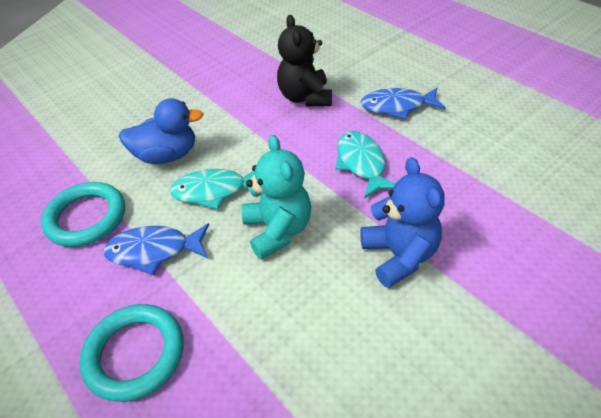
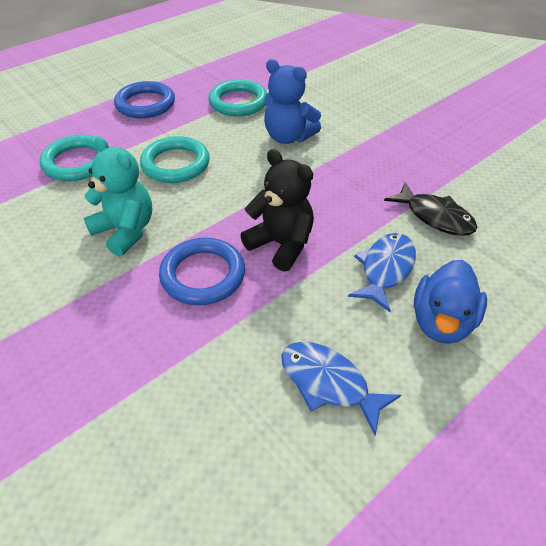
black fish: none = 0 -> [384,182,477,236] = 1
blue ring: none = 0 -> [114,81,175,118] [159,238,245,305] = 2
turquoise fish: [169,169,255,209] [335,131,395,199] = 2 -> none = 0
turquoise ring: [41,182,125,247] [80,304,184,402] = 2 -> [40,135,100,181] [140,136,210,183] [209,79,268,116] = 3

